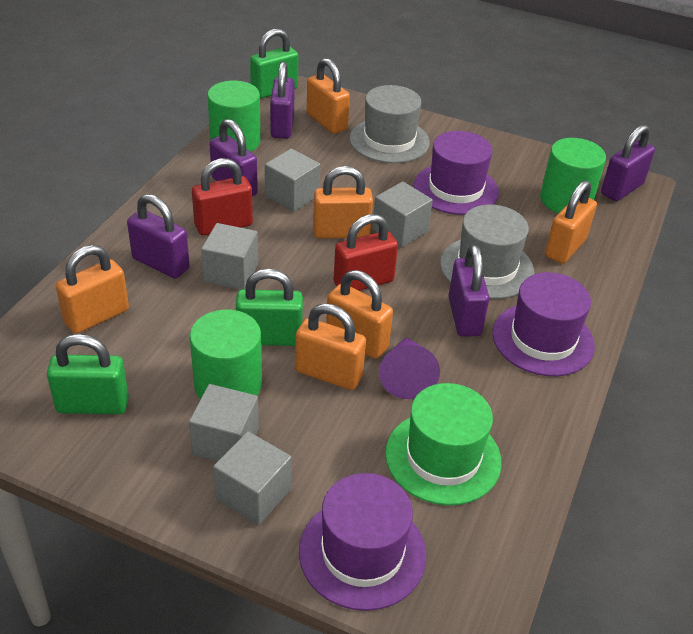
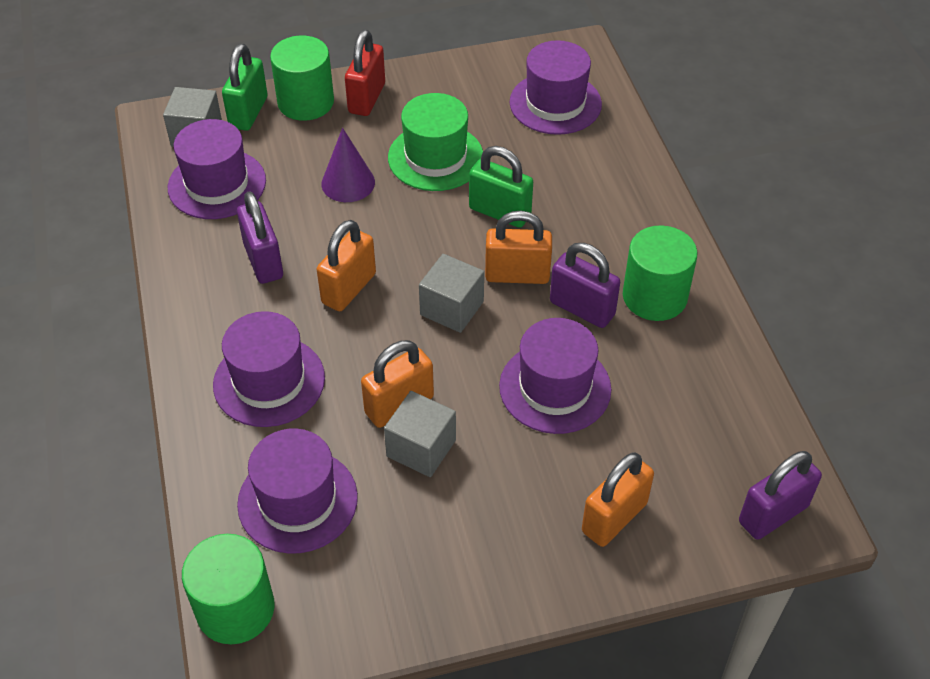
green padlock: [47,334,129,414] [236,269,303,346] [250,29,299,98] = 3 -> [222,44,268,131] [469,146,533,228] = 2
grey cube: [189,384,259,461] [201,223,258,290] [213,431,292,525] [265,149,320,212] [373,182,433,248] = 5 -> [163,87,222,147] [384,391,456,477] [419,254,484,333] = 3
grey hat: [350,85,430,163] [440,205,534,299] = 2 -> none = 0
orange padlock: [56,245,129,334] [295,303,366,390] [307,58,350,134] [313,166,373,239] [326,270,393,359] [545,180,597,264] = 6 -> [317,220,376,312] [361,340,434,428] [485,211,552,284] [582,453,654,547] = 4
purple hat: [299,473,426,611] [414,131,499,215] [492,272,595,376] = 3 -> [168,119,266,219] [213,311,325,427] [237,428,358,554] [499,318,612,434] [510,40,602,135] = 5
purple padlock: [127,194,190,279] [210,119,258,196] [270,61,295,139] [448,245,489,337] [601,125,655,201] = 5 -> [237,191,283,284] [550,243,620,328] [739,451,822,540] = 3
red padlock: [192,158,253,236] [333,214,398,291] = 2 -> [345,30,385,116] = 1

